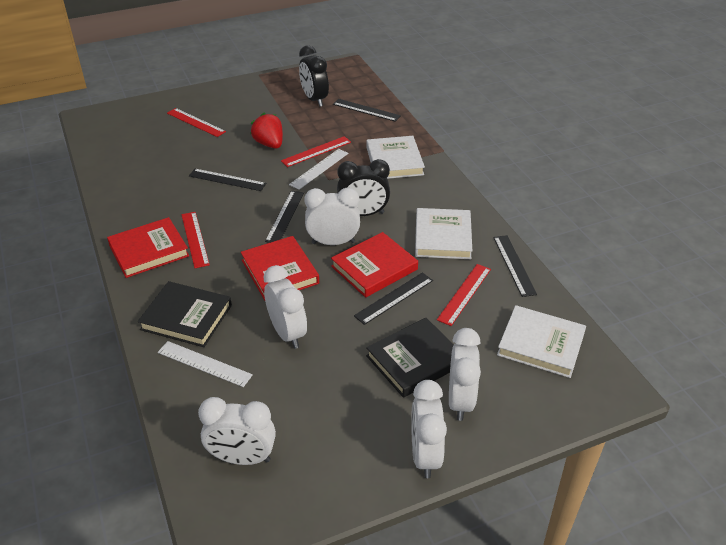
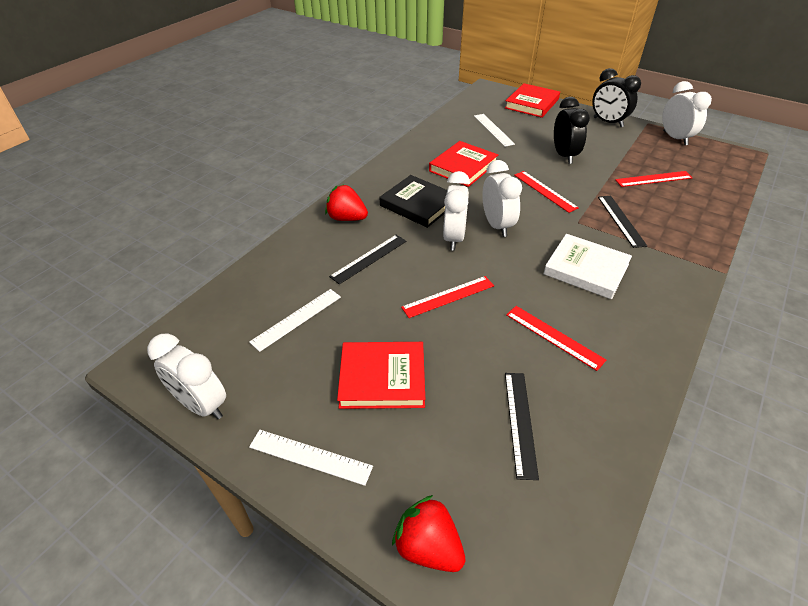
black book: [138,281,232,347] [366,318,454,398] = 2 -> [380,175,447,228] = 1
black ruler: [189,169,266,191] [265,191,304,243] [333,99,401,122] [354,272,433,325] [493,235,537,297] = 5 -> [329,235,406,284] [505,373,539,480] [598,196,647,248] = 3
red strawberry: [250,113,283,149] = 1 -> [325,184,368,221] [392,495,465,572] = 2
white book: [366,136,425,179] [415,208,472,259] [497,305,586,378] = 3 -> [543,234,632,299] = 1
white clock: [198,397,276,465] [263,265,307,349] [304,187,360,245] [411,380,447,478] [449,328,481,421] = 5 -> [147,333,226,419] [443,171,470,251] [482,160,522,237] [662,81,712,145] = 4
white ruler: [158,341,253,387] [289,149,348,190] = 2 -> [249,289,341,352] [249,430,373,486] [474,114,515,147] = 3

